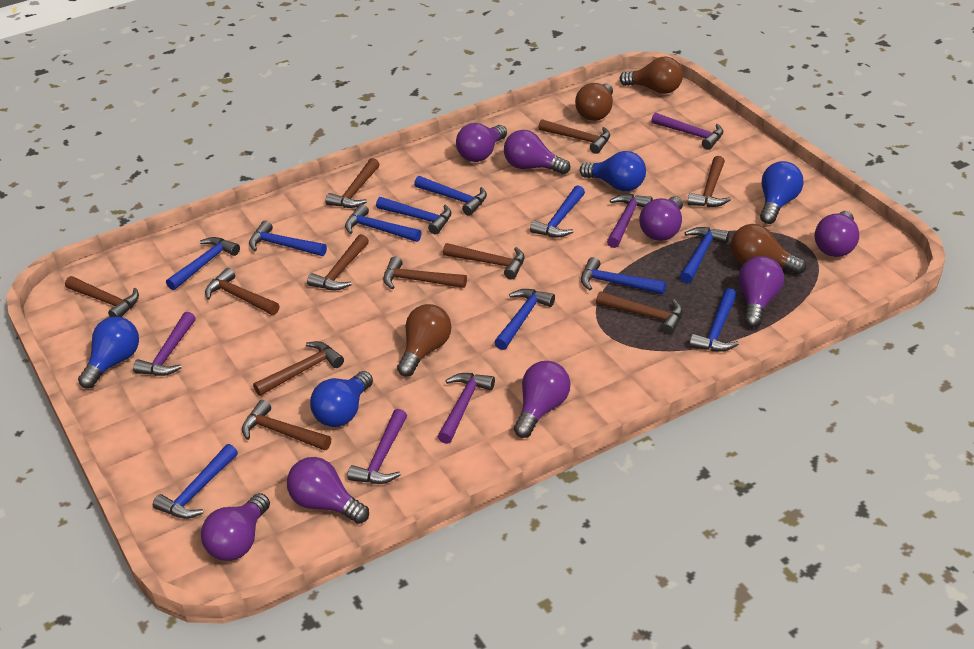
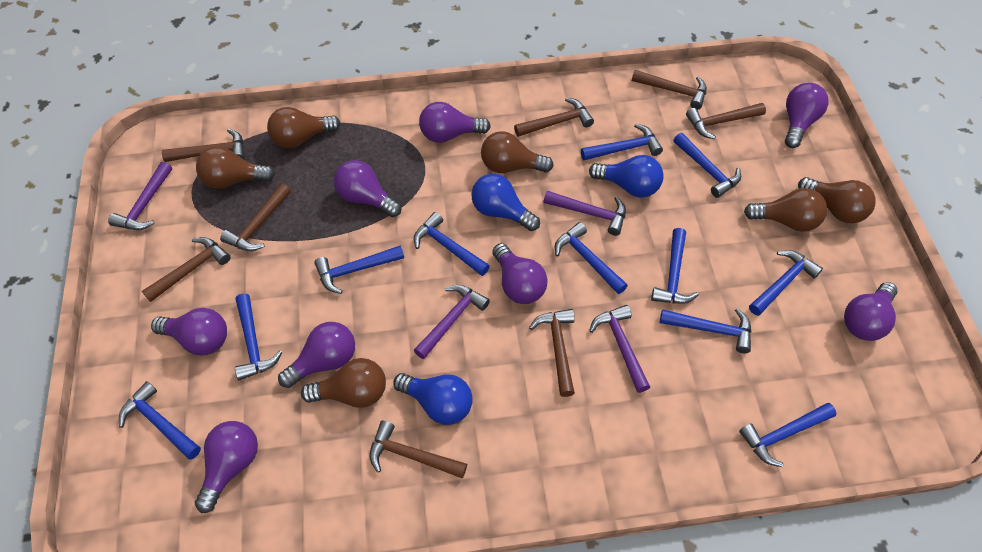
blue light bulb: [78,317,139,389] [310,371,373,427] [580,151,646,191] [760,161,804,224] = 4 -> [393,373,473,425] [471,174,540,231] [589,155,664,198] = 3
brown hammer: [65,276,139,317] [205,268,280,315] [242,400,331,450] [253,341,344,396] [307,234,369,290] [325,158,380,208] [383,256,467,289] [443,243,525,280] [538,119,610,154] [596,292,683,335] [688,156,731,207] = 11 -> [142,237,230,302] [162,128,245,162] [220,183,291,251] [370,420,467,478] [514,98,594,137] [529,309,575,397] [632,70,707,110] [686,103,766,139] = 8
brown light bulb: [397,304,451,377] [575,83,613,121] [620,57,683,94] [731,224,806,275] = 4 -> [196,146,275,189] [267,107,340,148] [301,358,386,408] [481,131,554,173] [744,188,827,232] [798,177,876,223] = 6
purple hammer: [133,312,196,376] [347,409,407,484] [438,373,495,444] [607,194,653,248] [651,112,723,150] = 5 -> [108,162,172,230] [414,285,490,359] [543,191,626,236] [589,305,650,393] = 4

